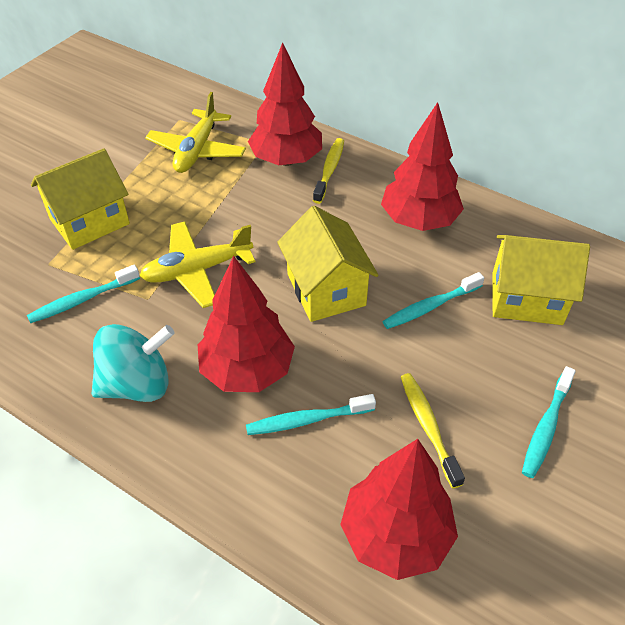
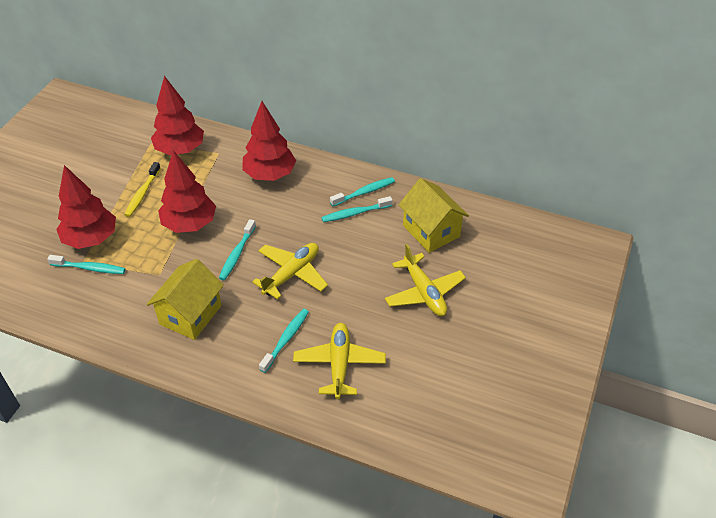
turquoise spinning top: [92,324,175,402] = 1 -> none = 0
turquoise toothbrush: [27,265,140,323] [246,394,376,435] [382,272,484,329] [522,366,576,478] = 4 -> [47,255,126,274] [219,219,256,280] [259,309,309,373] [321,196,393,222] [330,177,395,206] = 5
yellow house: [31,148,130,250] [277,206,379,322] [492,235,590,325] = 3 -> [147,259,224,340] [399,178,469,253] = 2
yellow plane: [140,221,255,308] [145,92,246,173] = 2 -> [252,243,328,299] [293,323,386,399] [385,244,466,316] = 3
yellow toothbrush: [313,138,344,204] [401,373,465,489] = 2 -> [124,162,161,217] = 1

